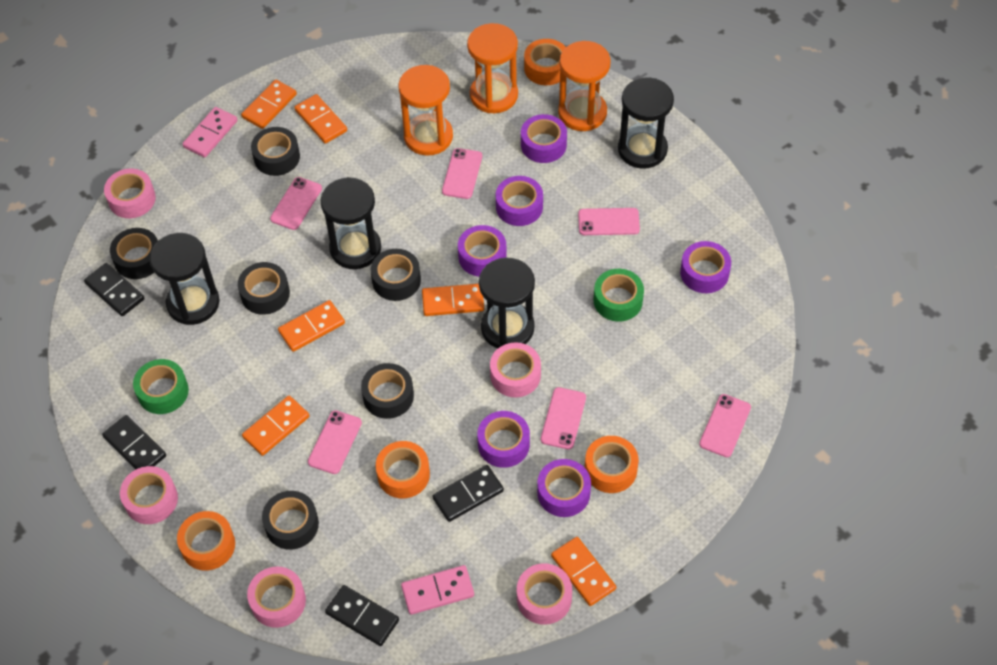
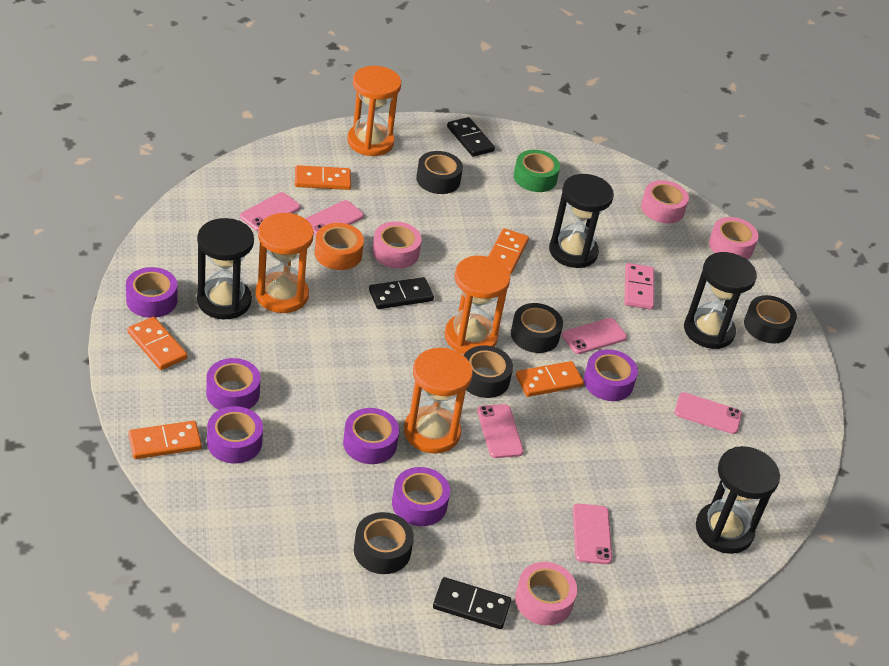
black domino: [84,263,145,316] [102,415,166,469] [325,585,399,646] [433,465,504,522] = 4 -> [369,277,434,309] [433,577,511,629] [447,117,495,157] = 3
black tape: [110,228,158,279] [238,262,290,315] [251,127,300,176] [262,491,319,550] [361,363,414,419] [371,249,421,301] = 6 -> [354,512,414,574] [416,151,463,194] [464,345,513,398] [511,303,563,353] [744,295,797,343] = 5
green tape: [133,359,189,414] [594,269,644,322] = 2 -> [514,150,560,192] = 1
orange domino: [241,80,297,129] [242,396,309,456] [278,300,345,352] [294,94,347,144] [422,284,484,316] [551,537,616,606] = 6 -> [127,317,187,370] [128,421,202,459] [295,165,351,190] [488,228,529,274] [516,361,584,397] = 5
orange hourglass: [398,65,453,156] [467,23,518,113] [558,41,610,131] = 3 -> [255,213,314,313] [347,66,401,156] [404,348,473,453] [445,256,510,354] = 4
orange tape: [177,511,235,571] [376,441,430,498] [524,39,566,85] [585,436,639,493] = 4 -> [315,223,364,270] = 1
pink domino: [183,107,237,158] [401,565,474,615] = 2 -> [624,263,654,310] = 1
pink tape: [104,168,156,218] [120,466,178,524] [247,567,306,628] [490,342,541,397] [517,563,572,625] = 5 -> [372,221,422,268] [515,562,577,625] [641,180,689,224] [709,217,758,259] = 4

